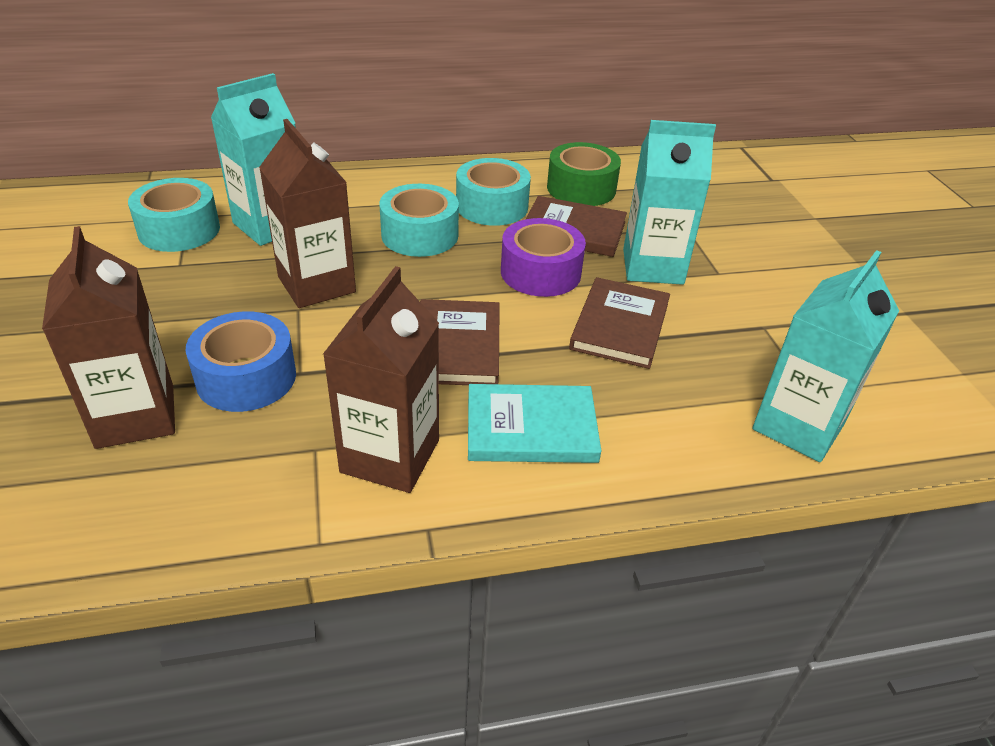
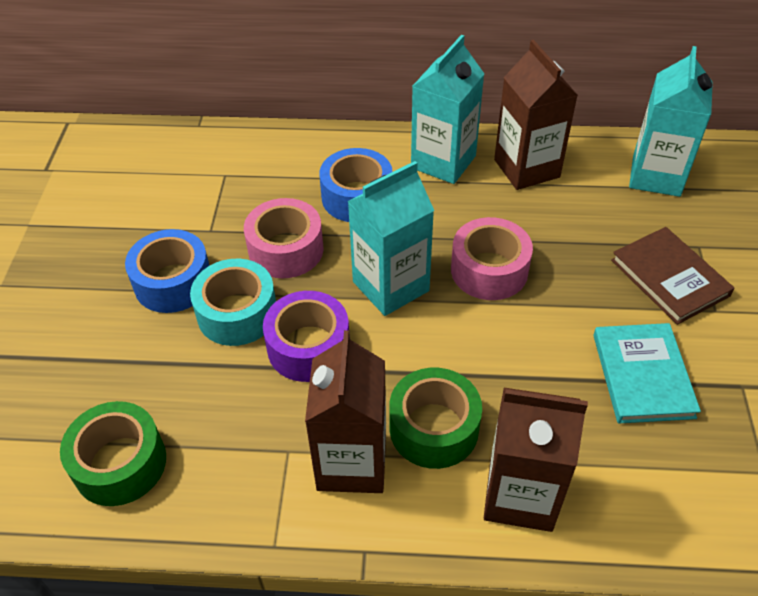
blue tape: [186,311,296,412] = 1 -> [125,229,210,313] [319,148,392,222] = 2
brown book: [420,299,500,385] [526,196,627,257] [569,277,670,369] = 3 -> [611,227,735,325] = 1
green tape: [547,142,621,206] = 1 -> [60,401,166,506] [389,368,482,469] = 2
pink tape: none = 0 -> [244,198,324,278] [451,217,533,300] = 2
turquoise tape: [128,178,220,252] [379,184,459,257] [456,158,531,226] = 3 -> [190,259,276,346] = 1

